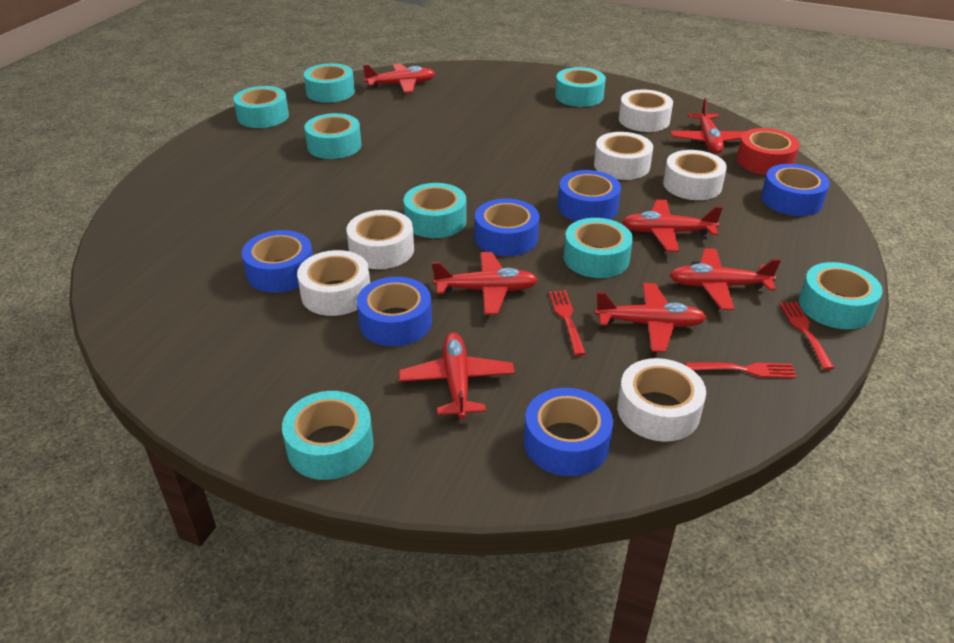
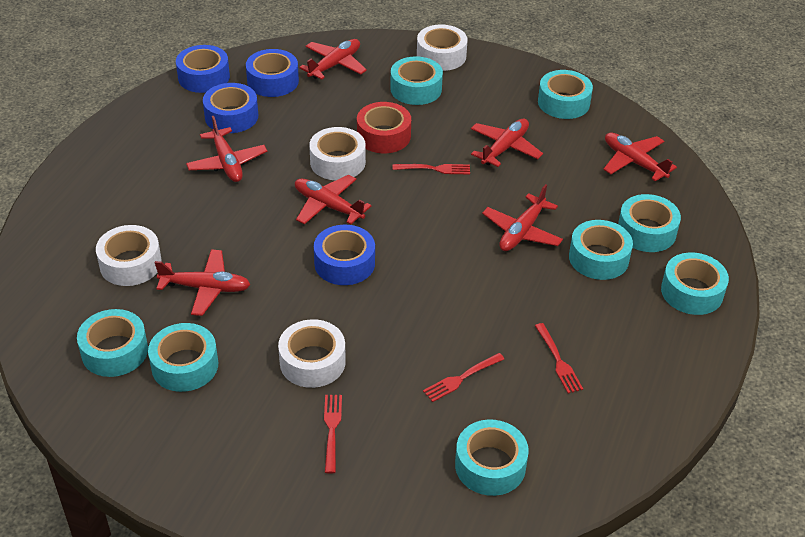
blue tape: [242,230,313,293] [357,277,432,346] [475,199,539,256] [524,388,613,476] [558,170,621,221] [761,164,830,216] = 6 -> [176,45,230,93] [203,83,258,133] [246,49,299,97] [314,225,375,285] = 4
red fork: [549,290,586,356] [685,362,797,378] [779,302,834,370] = 3 -> [324,395,342,474] [393,164,470,175] [423,353,504,402] [535,323,583,394] = 4
white tape: [297,250,370,316] [347,210,414,269] [594,132,653,180] [617,358,706,442] [619,90,673,132] [663,150,727,200] = 6 -> [96,225,162,286] [278,319,346,388] [309,127,366,180] [417,24,467,71] = 4

